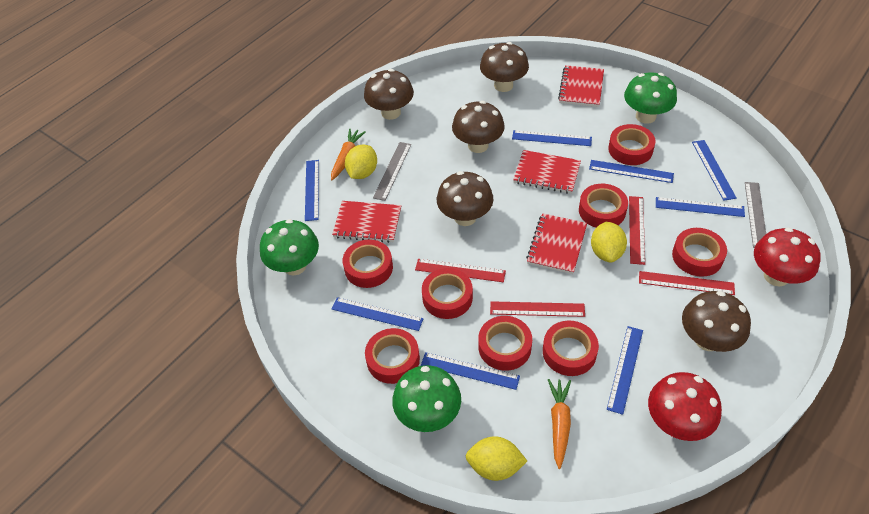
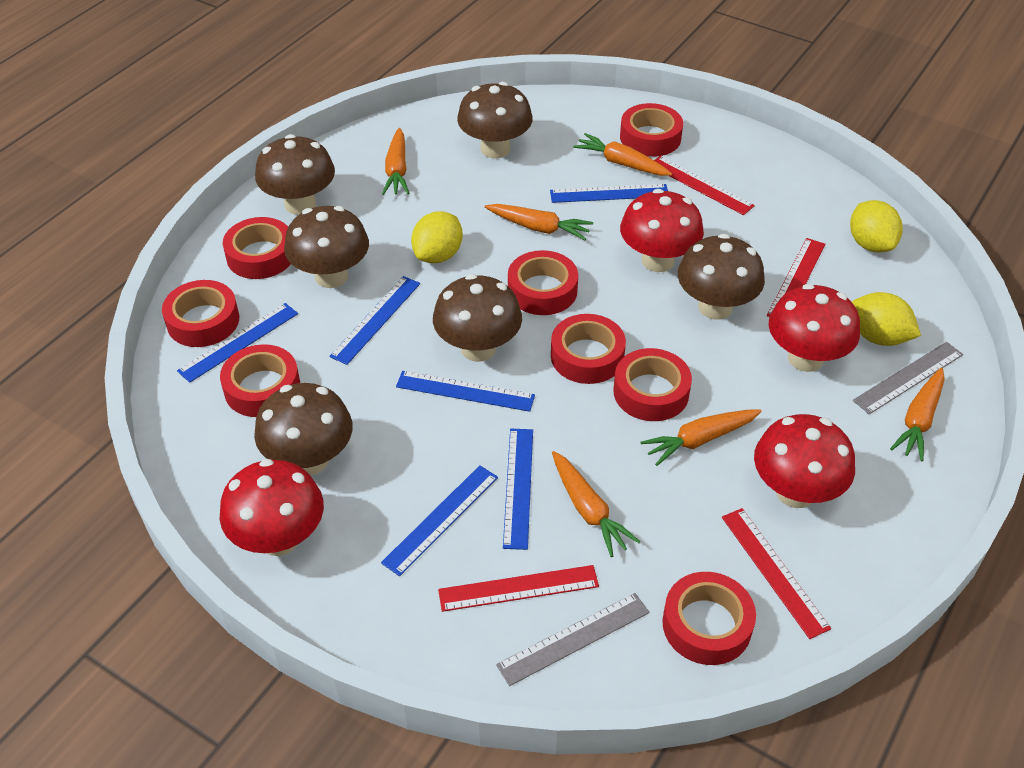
blue ruler: [305,160,319,221] [332,297,423,331] [421,352,520,390] [512,130,592,146] [589,160,674,183] [607,326,643,415] [656,197,745,217] [692,140,737,201] = 8 -> [177,303,298,383] [329,276,420,365] [381,465,498,576] [396,371,535,412] [503,429,533,550] [550,184,668,203] = 6
brown mushroom: [364,69,414,120] [437,171,493,226] [452,101,505,153] [480,42,529,92] [682,291,751,352] = 5 -> [254,383,353,475] [255,134,335,215] [284,206,369,288] [433,274,522,362] [457,82,533,158] [678,234,765,320] = 6
green mushroom: [260,219,319,276] [392,365,461,432] [624,72,677,124] = 3 -> none = 0
orange carrot: [331,129,366,180] [548,379,571,469] = 2 -> [382,128,409,195] [485,204,593,240] [552,451,640,557] [573,133,672,176] [640,409,762,466] [890,368,945,461] = 6
red mushroom: [648,372,722,441] [754,227,820,287] = 2 -> [220,459,324,556] [620,189,704,272] [754,414,855,508] [769,284,860,372] = 4
red notebook: [332,201,401,243] [513,150,581,194] [526,213,587,274] [558,65,604,107] = 4 -> none = 0

